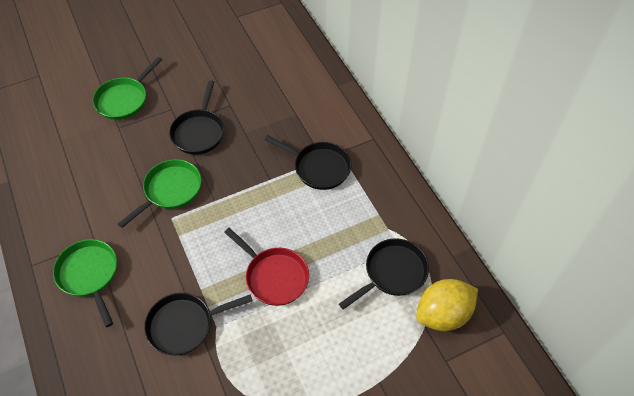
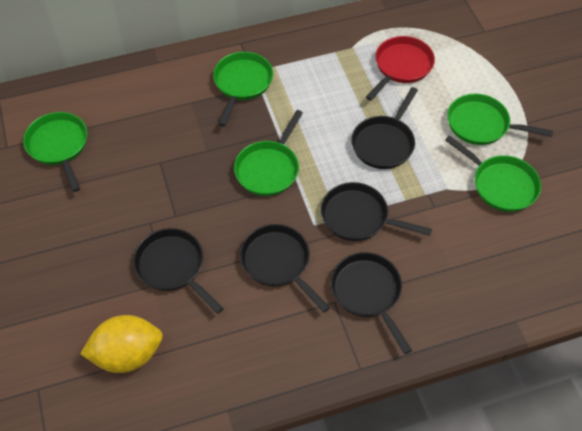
black pan: [144,293,253,355] [169,80,224,155] [264,135,352,190] [339,238,429,310] = 4 -> [133,228,224,314] [240,224,330,313] [321,182,432,241] [331,252,412,354] [351,87,418,169] = 5
green pan: [53,239,117,327] [93,57,163,120] [118,159,201,228] = 3 -> [23,112,87,192] [213,52,273,127] [234,110,303,196] [445,135,541,212] [447,93,553,145] = 5

